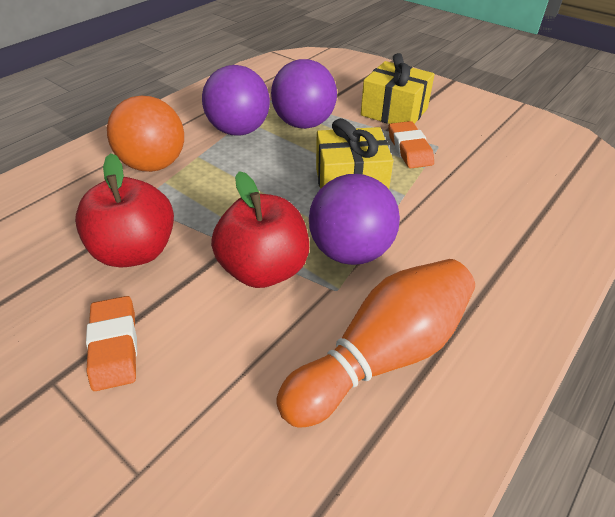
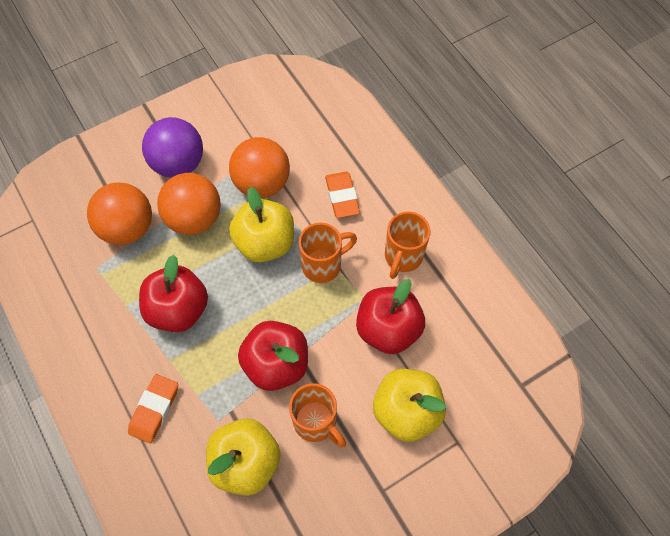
orange ball: [107,96,184,172] = 1 -> [87,182,152,245] [157,173,221,235] [229,137,290,198] = 3
orange bowling pin: [276,259,475,428] = 1 -> none = 0
orange mug: none = 0 -> [289,383,346,448] [299,223,357,283] [385,211,430,279] = 3
purple ball: [202,65,270,136] [271,59,337,129] [309,174,400,265] = 3 -> [142,117,203,178] = 1
red apple: [75,153,174,268] [211,171,309,288] = 2 -> [139,255,208,332] [238,321,308,391] [356,279,425,354] = 3
yellow apple: none = 0 -> [206,418,281,496] [229,187,294,262] [373,369,446,442] = 3
yellow gift: [316,118,393,189] [361,53,435,124] = 2 -> none = 0

